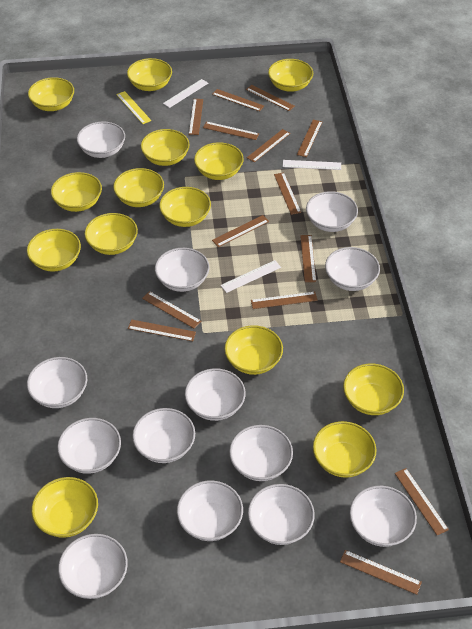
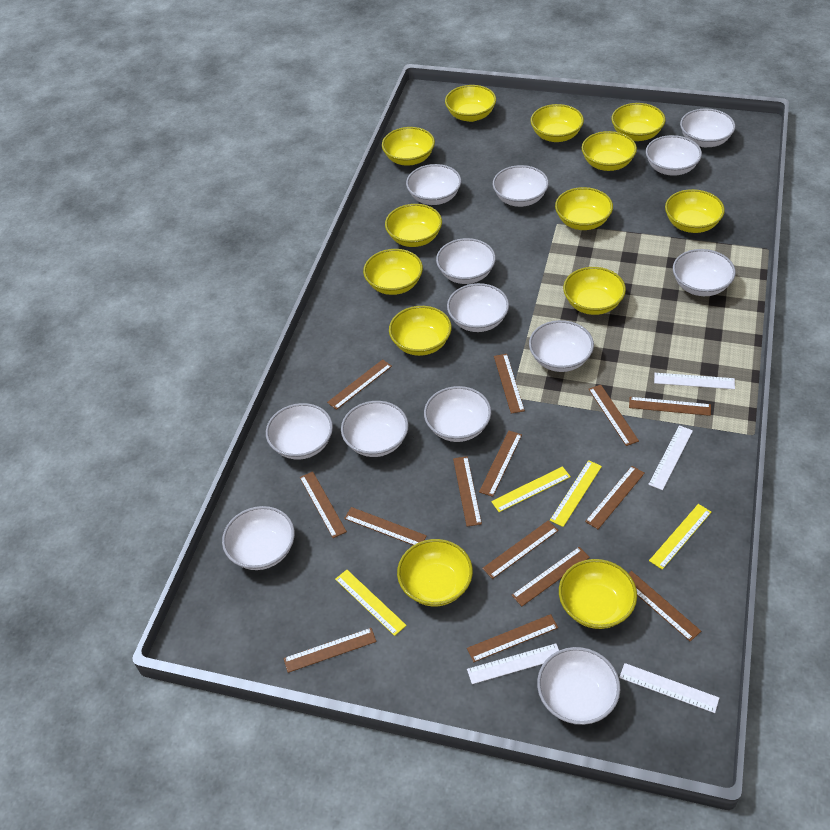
white ruler: [163,79,208,108] [220,260,281,293] [283,160,341,170] = 3 -> [467,643,559,684] [619,663,719,713] [648,425,693,490] [654,373,735,389] = 4
yellow bowl: [27,229,81,272] [28,77,74,111] [32,477,98,538] [51,172,102,212] [84,213,138,255] [113,168,164,207] [127,58,172,91] [141,129,190,166] [159,187,211,227] [194,142,244,180] [224,325,283,375] [268,59,313,92] [313,421,376,478] [343,364,404,415] = 14 -> [363,249,423,295] [382,127,435,166] [385,204,442,247] [389,306,452,356] [397,539,473,606] [445,85,496,122] [531,104,584,142] [555,187,613,230] [559,559,637,629] [563,267,626,315] [582,131,637,171] [611,103,665,141] [665,189,725,233] = 13
yellow ruler: [116,91,152,124] = 1 -> [335,570,407,636] [491,466,571,512] [550,460,602,527] [649,504,711,570] = 4

